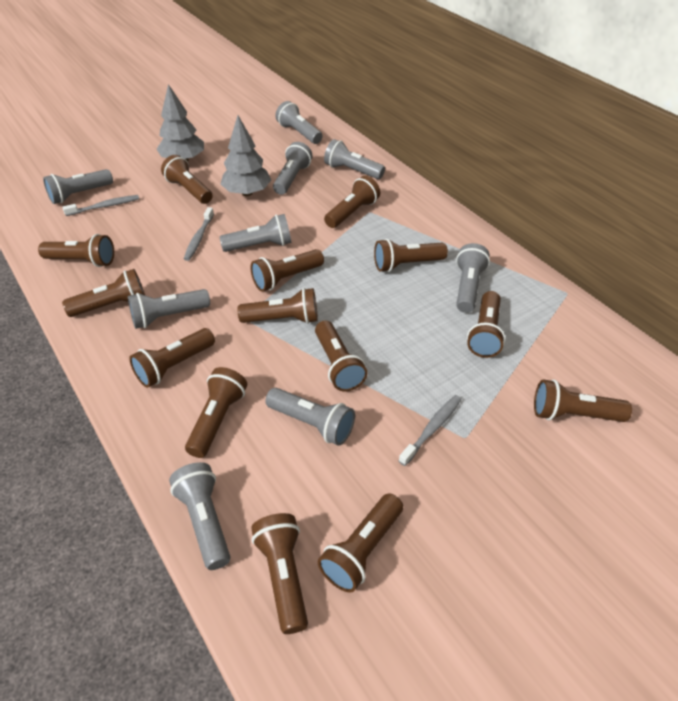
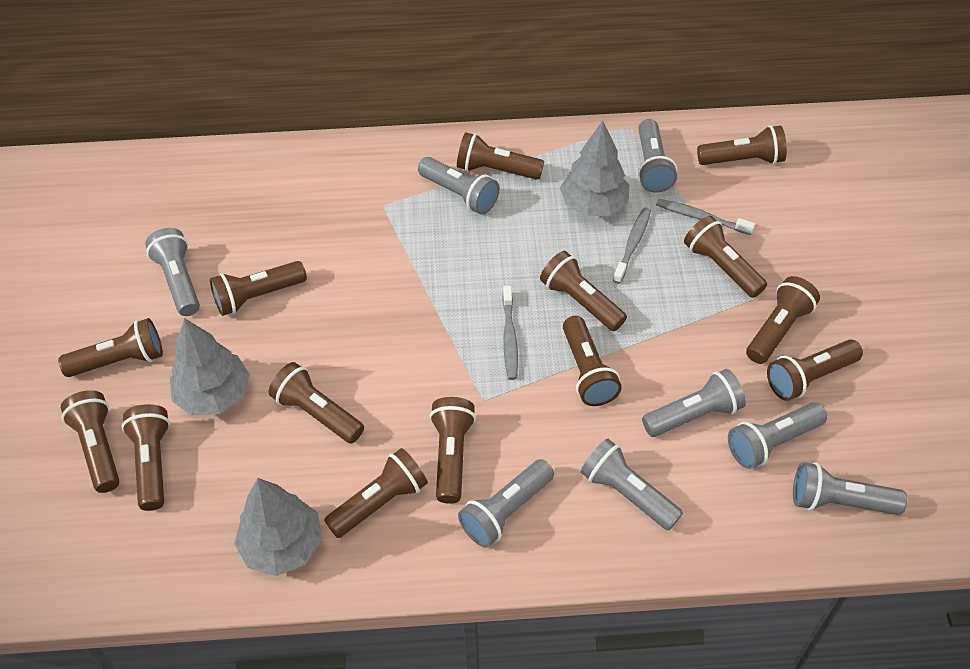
grey flashlight: [43,169,113,204] [128,289,210,329] [169,462,230,570] [219,214,291,252] [265,388,355,446] [273,142,312,195] [275,101,323,144] [324,139,385,179] [456,243,490,313] = 9 -> [145,228,200,316] [418,157,500,215] [458,459,554,548] [581,438,683,530] [638,119,677,193] [642,369,746,437] [728,402,827,469] [793,462,907,515] = 8
grey tree: [156,84,204,162] [220,115,271,196] = 2 -> [170,318,250,415] [234,478,322,576] [560,121,630,216] = 3

